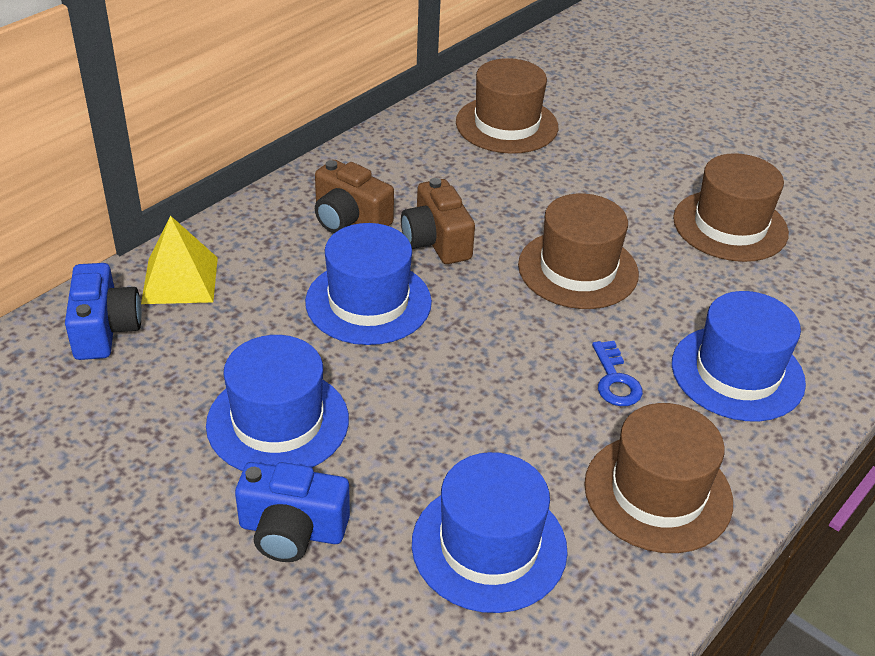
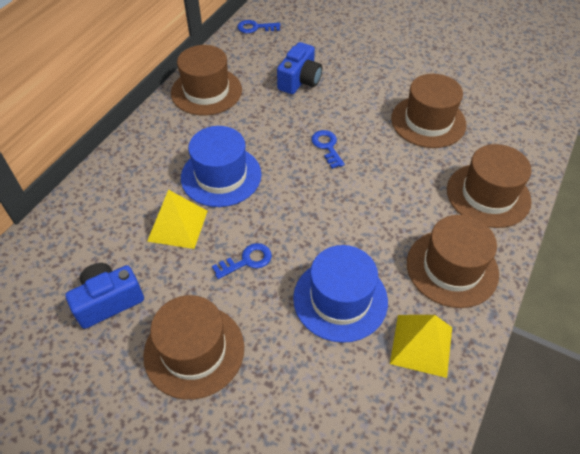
blue hat: [206,335,349,471] [305,223,432,345] [412,452,568,613] [672,291,806,421] = 4 -> [181,126,262,207] [293,245,388,343] = 2
blue key: [592,341,643,406] = 1 -> [212,243,272,279] [237,20,281,33] [311,130,345,169] = 3
brown camera: [315,160,394,233] [401,178,475,264] = 2 -> none = 0
brown hat: [456,58,558,154] [518,193,639,309] [584,403,733,553] [673,153,789,262] = 4 -> [143,295,244,400] [171,45,242,115] [391,74,466,148] [407,215,499,308] [447,144,532,228] = 5
yellow pyramid: [141,215,218,304] = 1 -> [147,190,208,249] [390,315,452,378] = 2

